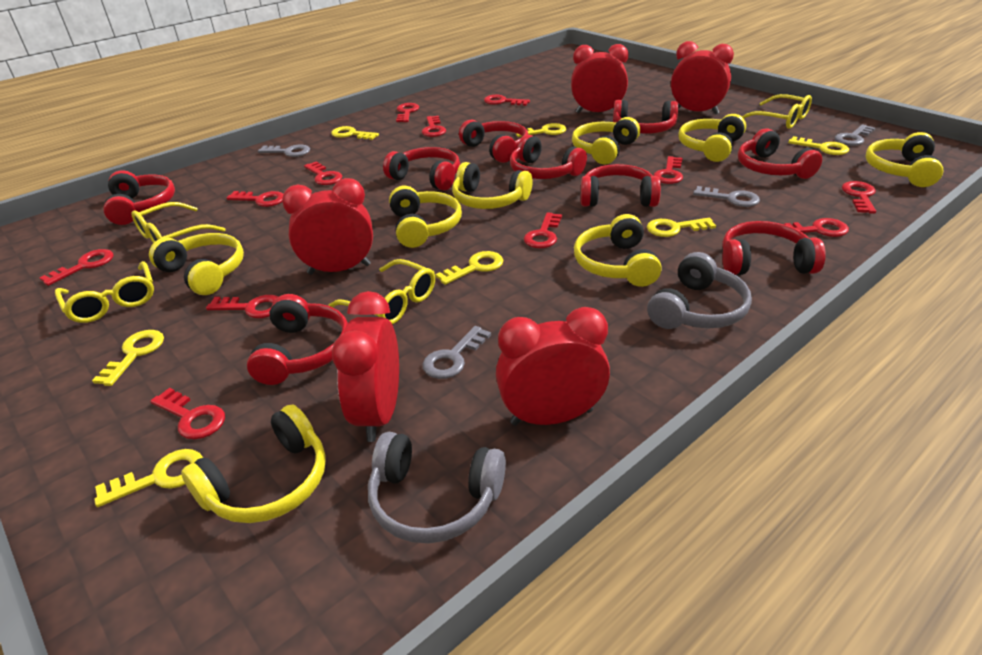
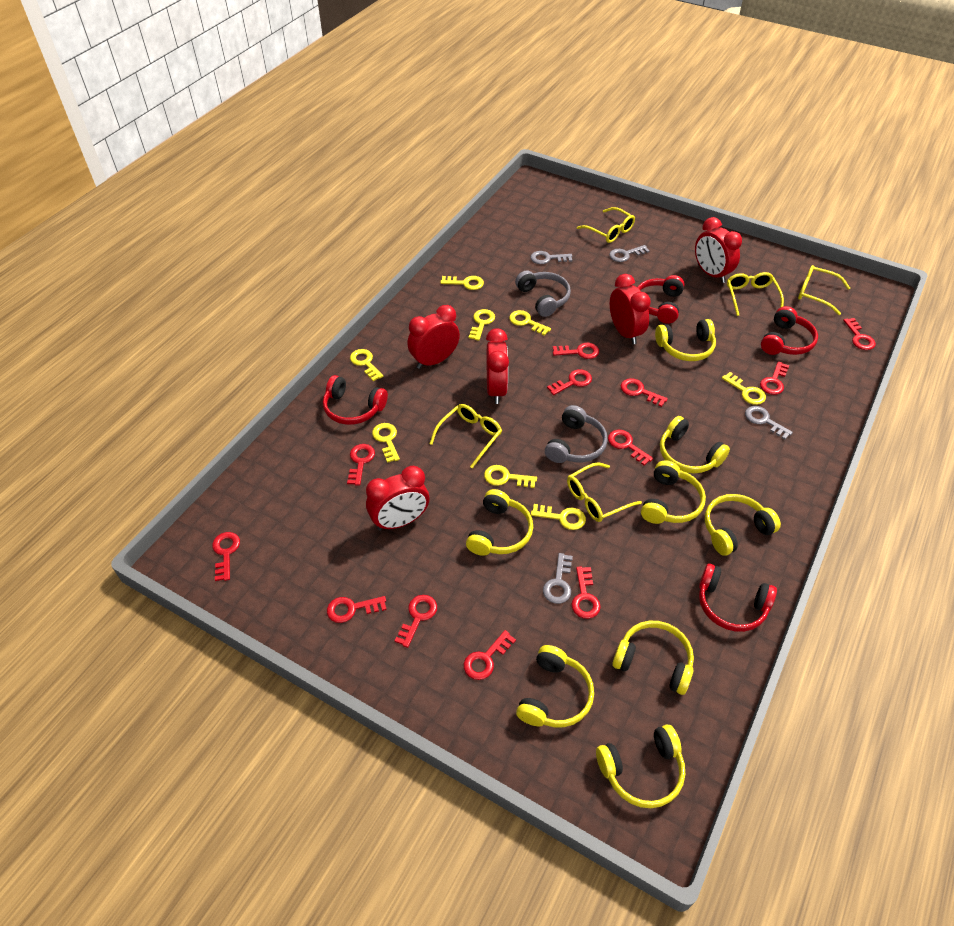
red headphones: [103,170,175,225] [247,294,348,385] [383,147,460,191] [459,119,528,163] [510,135,587,179] [581,164,661,207] [613,100,678,134] [722,221,826,275] [738,128,822,179] = 9 -> [323,375,388,425] [637,275,684,324] [699,564,777,632] [761,306,818,355] = 4
yellow glasses: [55,261,154,323] [131,202,225,243] [329,259,435,325] [742,94,812,129] = 4 -> [429,404,502,468] [567,462,642,522] [577,207,635,243] [727,272,784,316] [798,265,850,315] = 5
yellow key: [92,330,164,386] [94,449,203,507] [331,126,379,140] [435,251,504,285] [516,123,566,137] [647,218,716,237] [788,136,849,155] = 7 -> [350,349,383,381] [372,423,400,463] [440,276,484,290] [468,309,495,341] [484,465,537,488] [509,310,551,336] [531,504,586,530] [722,372,766,405] = 8

